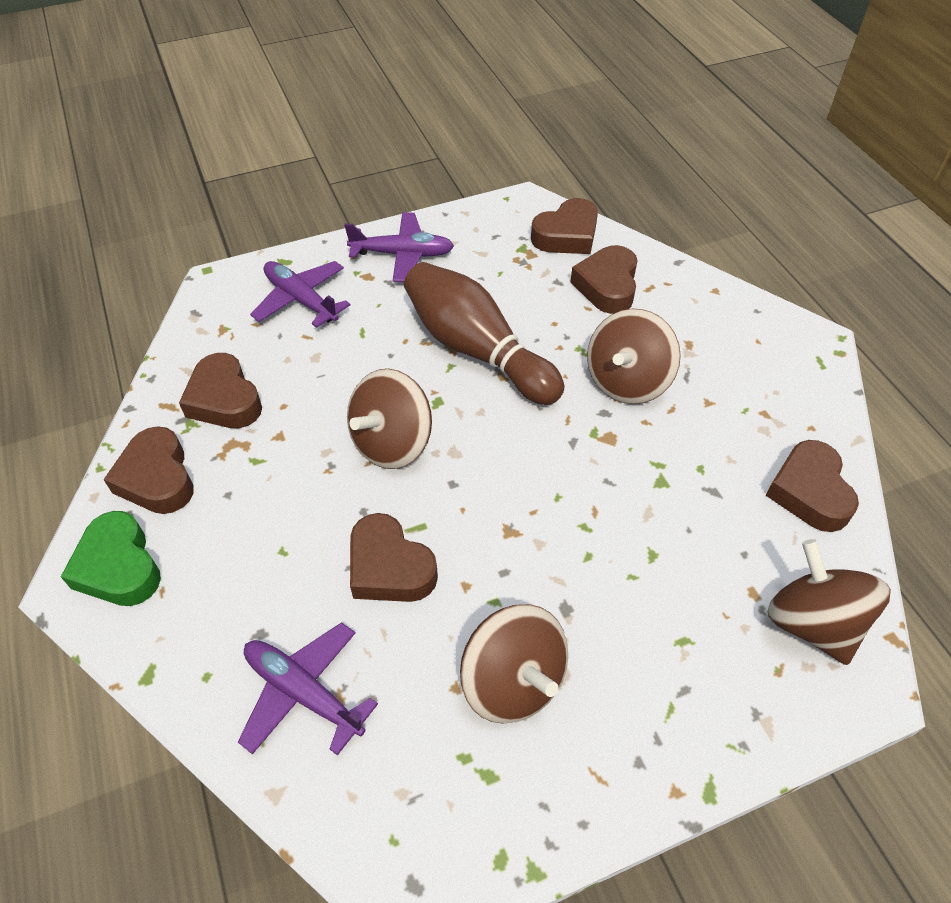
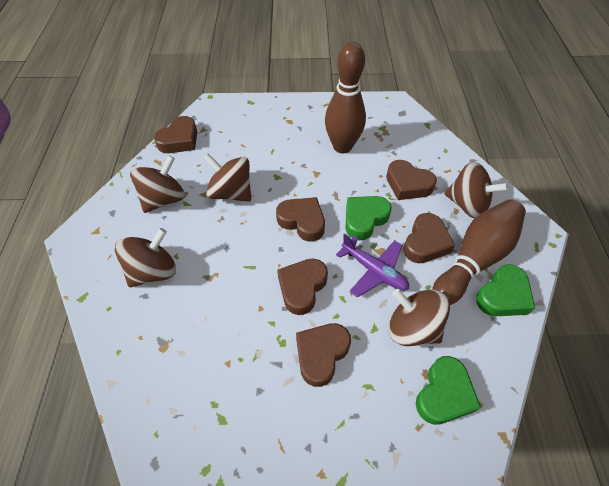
brown bowling pin: [404,262,564,405] = 1 -> [325,42,366,153] [432,199,526,305] = 2
brown spinning top: [347,369,432,469] [460,604,568,723] [587,309,681,404] [768,539,891,665] = 4 -> [115,228,176,287] [130,155,185,213] [203,153,251,202] [389,289,450,346] [445,162,509,218] = 5
green heart: [61,511,161,606] = 1 -> [345,196,391,240] [416,356,481,425] [476,264,535,317] = 3
purple plane: [238,622,378,755] [250,261,350,328] [344,212,454,282] = 3 -> [336,234,409,298] = 1

